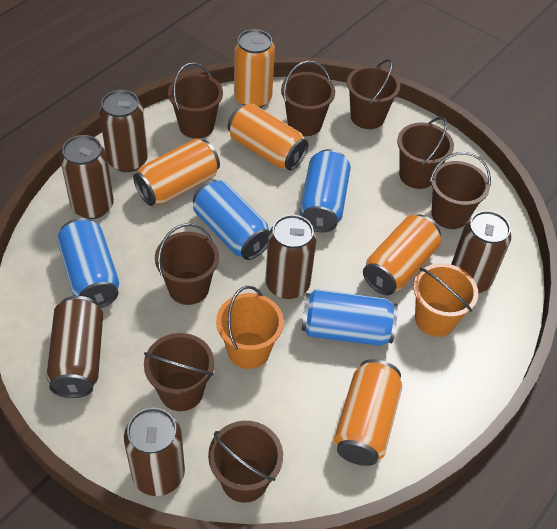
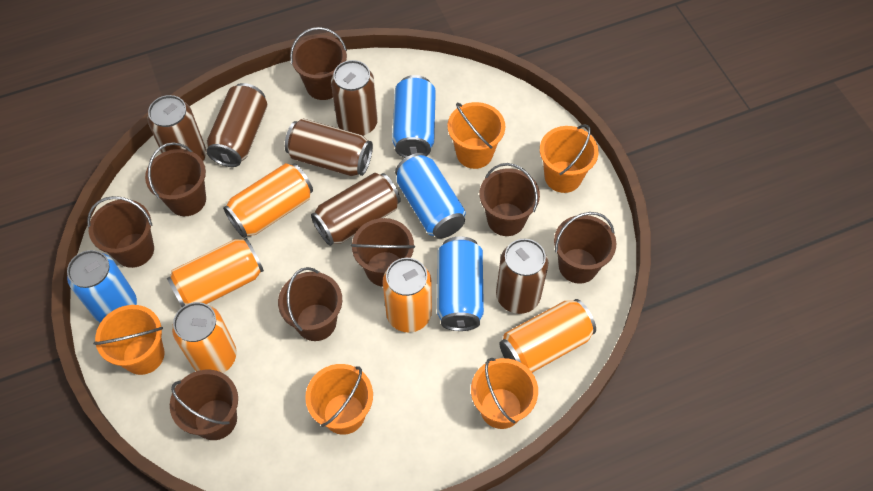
orange bucket: [216,286,284,369] [413,263,478,337] = 2 -> [93,305,164,375] [305,364,373,435] [448,102,505,169] [471,358,538,429] [540,124,599,193] = 5

